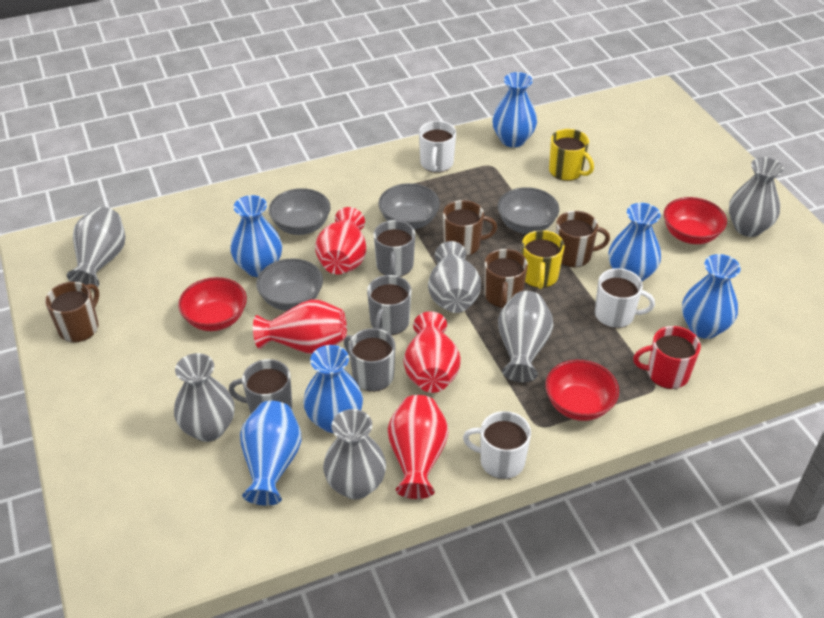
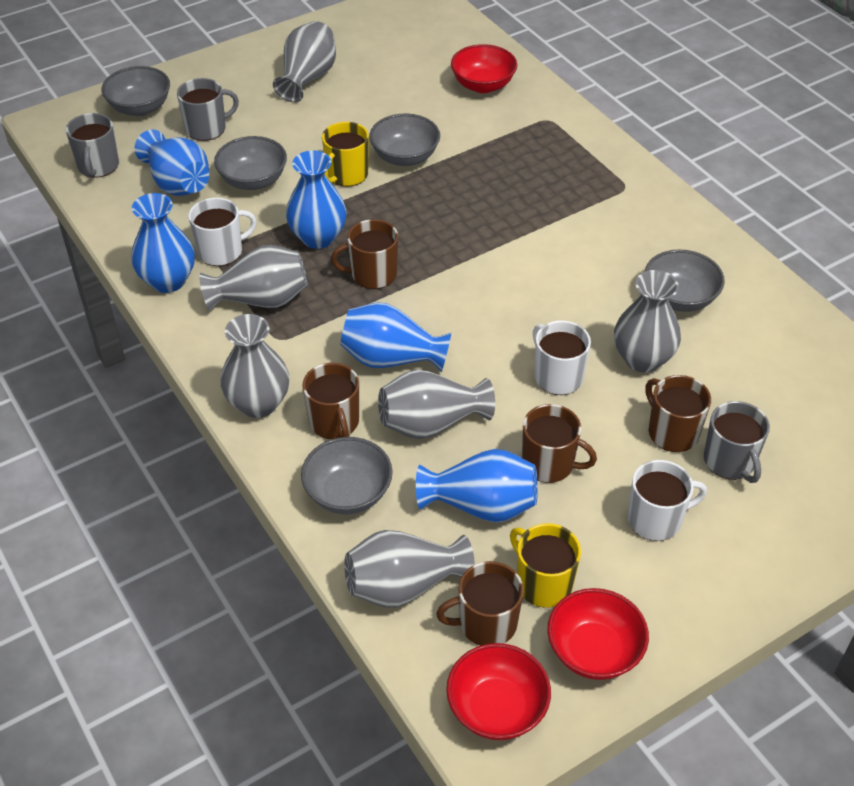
blue vase: [230,195,282,277] [240,401,302,506] [303,345,363,433] [492,72,537,147] [609,203,661,282] [682,254,741,339] = 6 -> [131,193,195,293] [135,129,209,196] [286,151,347,249] [340,302,451,372] [416,449,538,523] = 5
brown mug: [45,282,99,342] [443,200,497,256] [484,249,528,309] [556,211,610,267] = 4 -> [302,363,359,439] [331,219,398,289] [436,561,524,646] [522,404,597,483] [645,375,711,452] = 5
grey bowl: [256,258,323,311] [269,188,331,235] [378,183,440,229] [497,187,559,234] = 4 -> [101,66,170,116] [214,136,287,190] [301,437,393,514] [369,114,440,166] [644,249,725,312] = 5
grey mug: [229,359,292,414] [344,328,396,392] [367,275,412,335] [373,220,415,277] = 4 -> [66,113,119,178] [177,78,239,141] [704,401,770,483] = 3
red mug: [633,326,701,389] = 1 -> none = 0
red vase: [253,299,347,354] [315,207,366,274] [388,395,448,499] [404,311,461,393] = 4 -> none = 0

